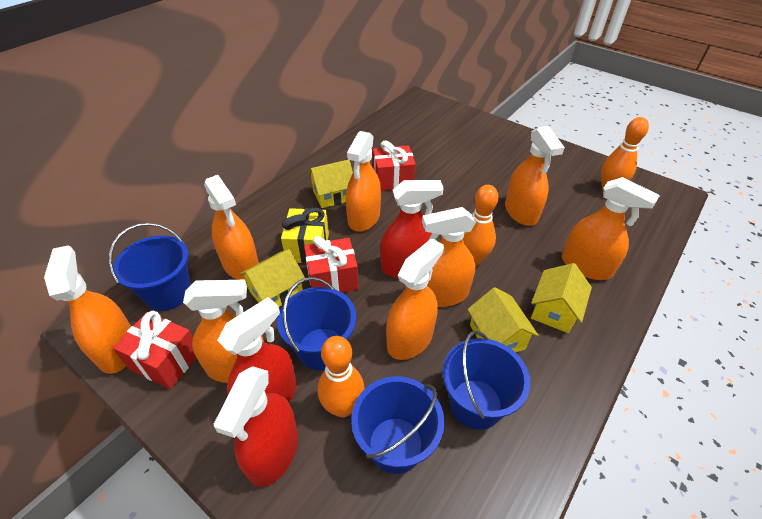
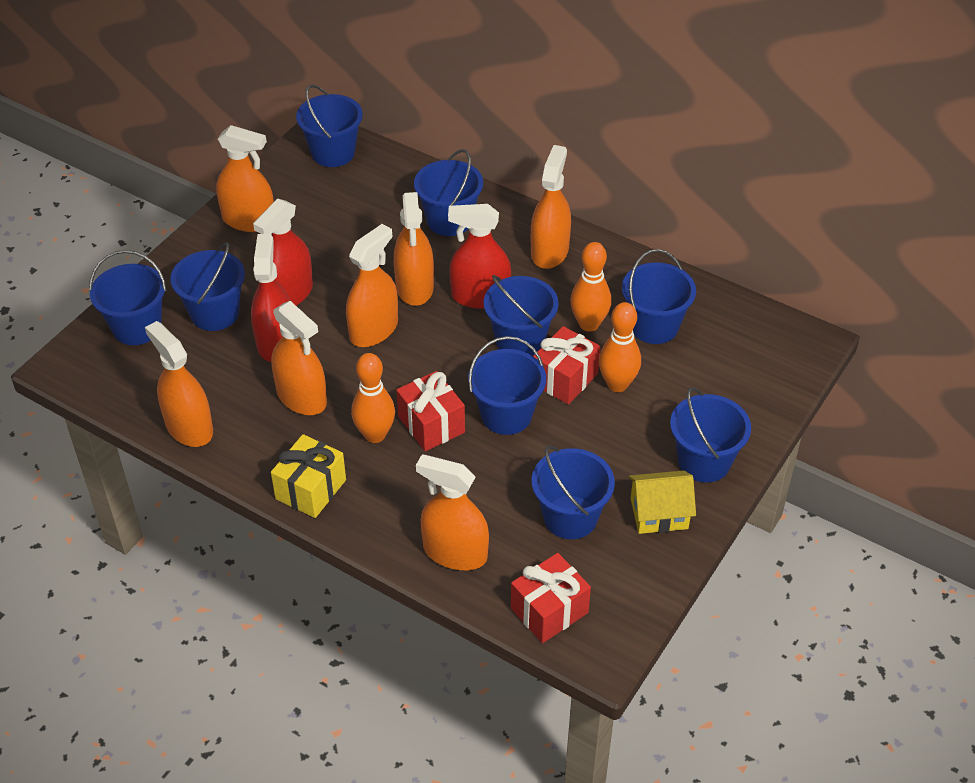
blue bucket: [109,223,191,311] [277,277,356,371] [351,376,444,474] [442,331,530,430] = 4 -> [89,250,167,345] [171,242,245,331] [296,84,363,167] [414,149,483,236] [468,336,546,435] [484,275,559,356] [532,445,615,539] [622,249,696,344] [670,387,751,482] = 9
orange spray bottle: [44,245,131,374] [183,280,264,383] [204,175,259,280] [346,131,381,232] [386,238,444,360] [422,207,476,307] [505,126,565,226] [562,177,660,280] = 8 -> [145,321,213,447] [216,125,274,232] [271,301,327,415] [346,224,398,347] [394,192,434,306] [416,454,489,570] [531,145,571,269] = 7
yellow house: [240,249,305,307] [308,160,353,208] [468,287,539,353] [531,263,592,333] = 4 -> [628,470,696,534] = 1

